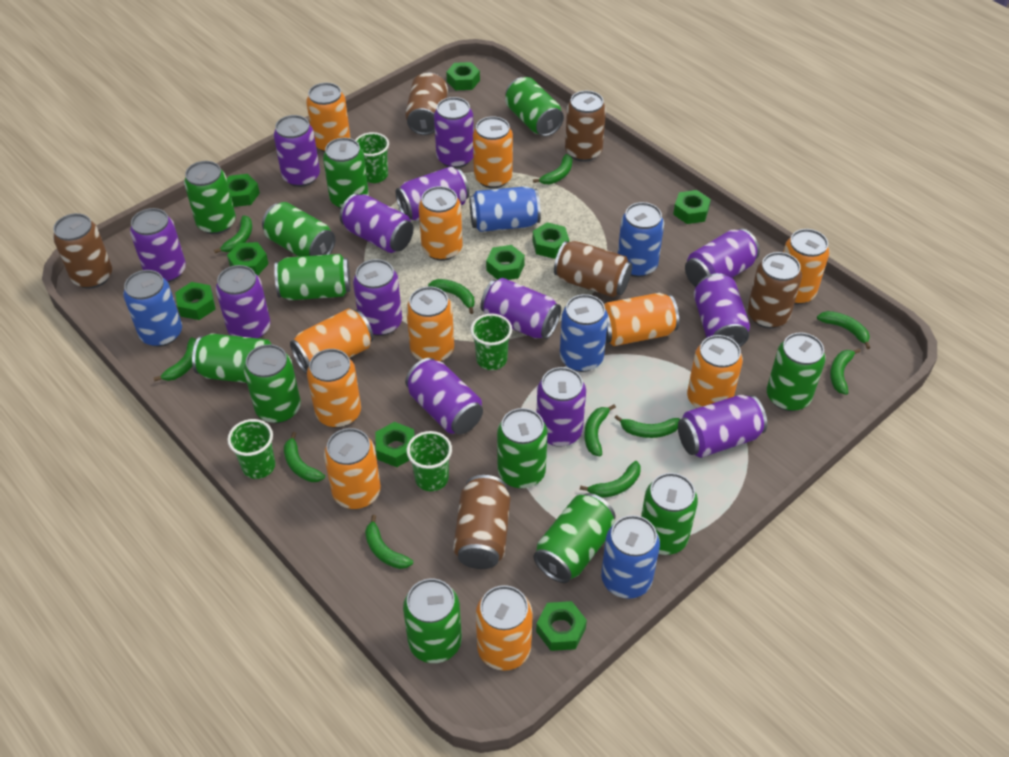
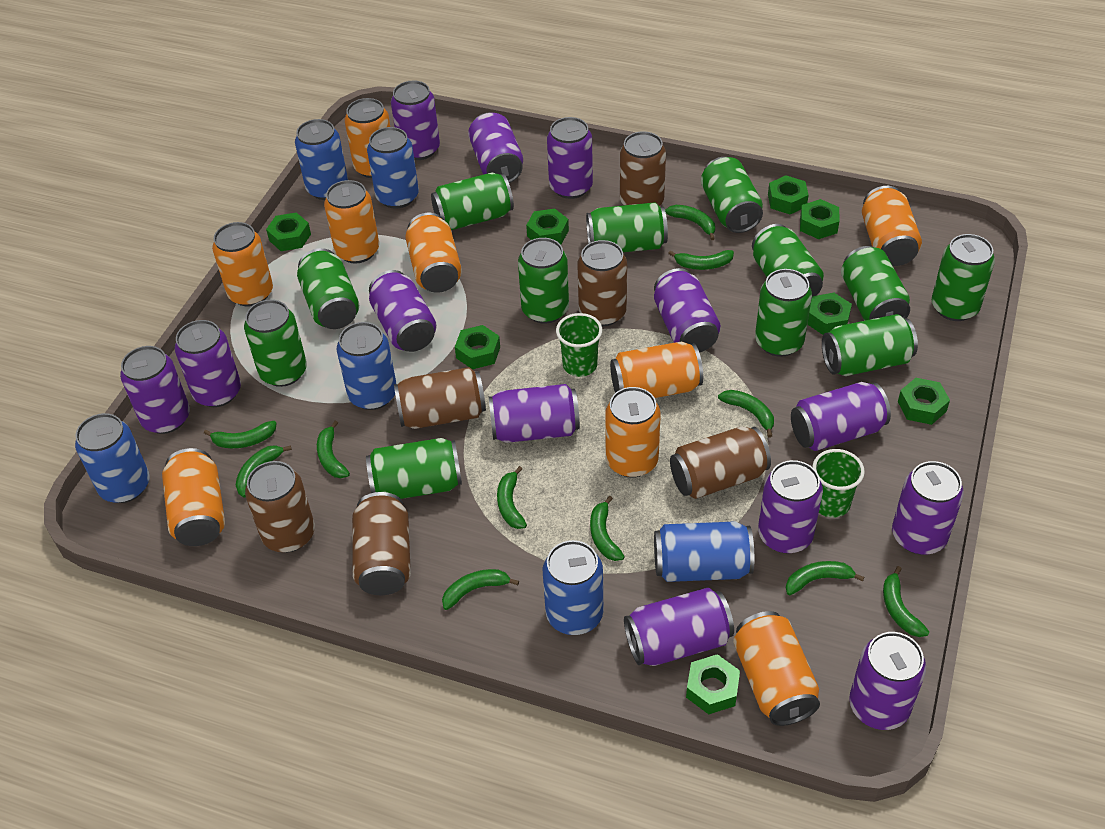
blue can: [123,270,182,347] [469,186,541,232] [560,294,608,372] [601,515,660,599] [618,202,664,277] = 5 -> [75,413,150,503] [295,119,348,200] [337,322,397,410] [367,127,419,209] [543,540,603,635] [654,521,754,582] = 6
green cup: [227,419,275,479] [355,132,389,183] [407,431,452,491] [470,314,512,370] = 4 -> [556,313,602,377] [812,449,865,518] = 2
green nut: [175,282,215,320] [227,174,260,207] [227,242,269,275] [375,422,415,467] [446,62,480,90] [486,245,525,280] [532,222,569,259] [536,601,587,651] [673,190,711,224] = 9 -> [266,212,311,251] [455,325,500,369] [526,208,569,245] [686,654,740,714] [768,175,809,214] [800,199,839,239] [807,293,852,335] [898,378,950,425] = 8
orange can: [290,308,374,375] [306,83,350,152] [307,349,361,428] [324,428,381,509] [406,286,454,362] [419,186,462,261] [473,116,513,188] [476,585,533,671] [604,293,679,346] [687,335,743,408] [783,229,830,305] = 11 -> [162,448,225,546] [212,222,273,307] [324,180,379,263] [345,98,390,178] [406,213,462,293] [605,387,661,478] [610,341,703,398] [733,611,820,726] [862,186,922,266] = 9

